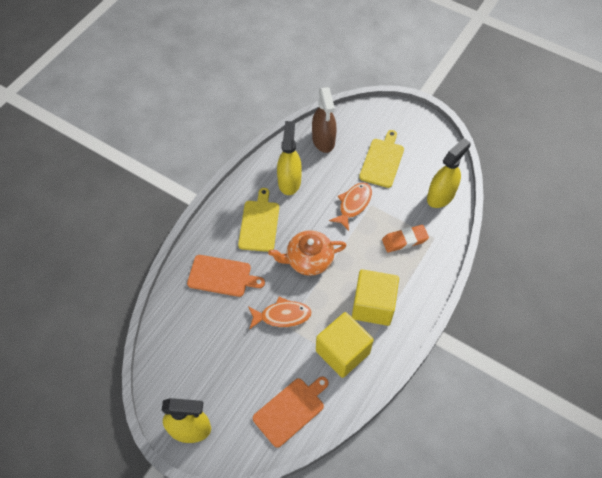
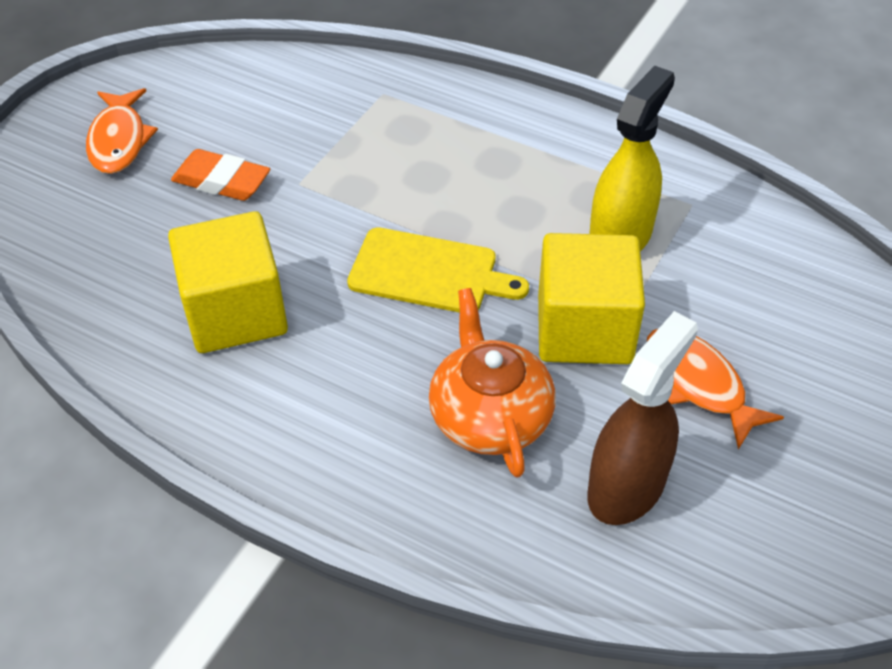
orange cutting board: [187,255,265,297] [253,377,329,448] = 2 -> none = 0
yellow cutting board: [238,188,279,252] [359,130,404,188] = 2 -> [347,227,529,313] = 1
yellow spray bottle: [161,398,211,443] [277,121,302,195] [427,138,471,208] = 3 -> [589,66,675,251] = 1

